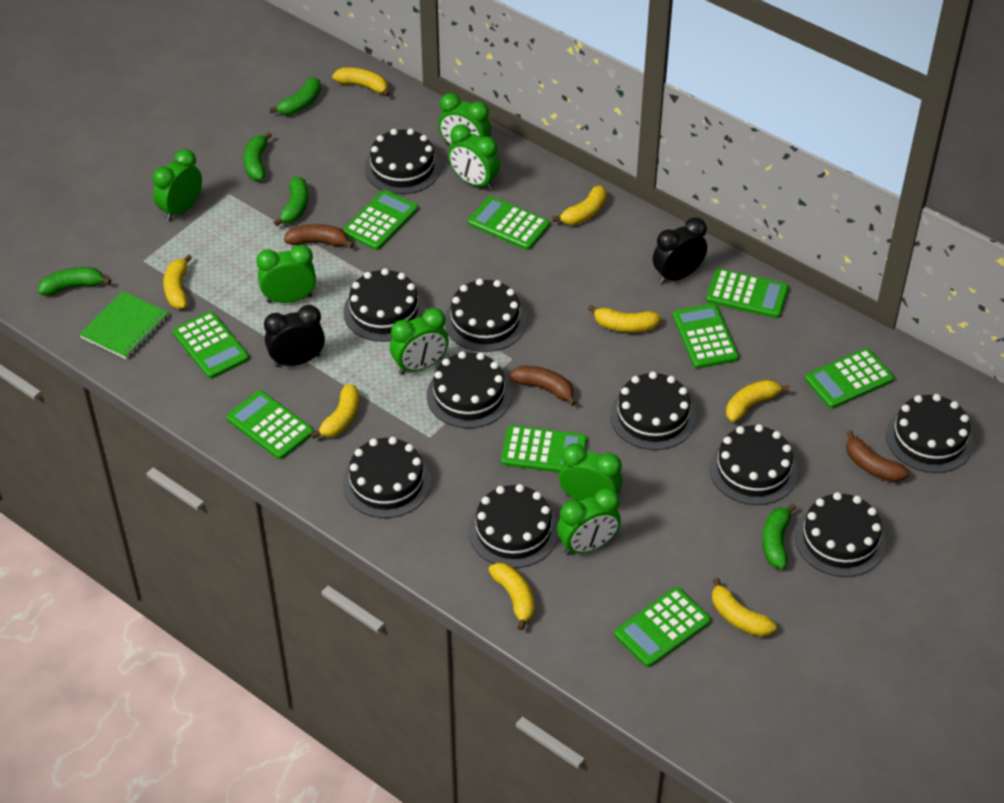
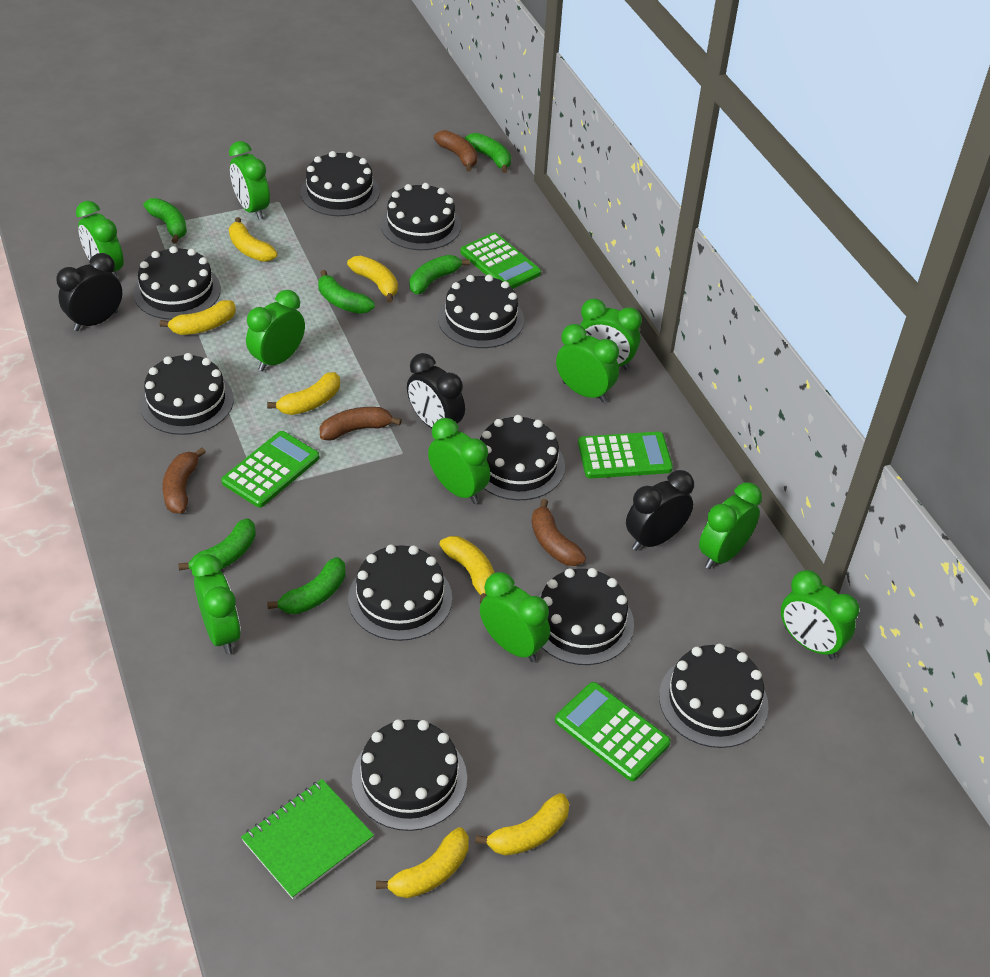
black clock: [264,305,325,367] [653,218,707,284] = 2 -> [56,253,122,331] [407,353,465,428] [626,470,694,551] = 3
brown banana: [284,224,354,248] [509,366,576,406] [846,430,910,482] = 3 -> [163,448,206,514] [319,407,402,441] [434,130,477,171] [532,499,586,566] = 4
green banana: [38,267,111,296] [244,132,272,181] [270,77,321,115] [274,176,308,226] [762,503,797,569] = 5 -> [144,198,187,244] [178,518,256,571] [267,557,346,614] [318,270,375,314] [410,255,470,294] [465,133,511,173] = 6
green calculator: [173,311,249,379] [226,390,313,459] [343,190,418,250] [468,196,550,250] [501,425,587,473] [614,587,711,667] [673,304,739,369] [706,269,789,318] [805,348,894,409] = 9 -> [221,431,320,507] [460,233,541,289] [555,682,671,781] [578,432,673,479] = 4
green clock: [153,149,202,221] [257,245,316,303] [390,308,449,374] [438,93,491,145] [448,124,500,191] [557,488,621,555] [559,443,622,502] = 7 -> [76,201,124,277] [192,554,241,654] [229,141,270,220] [246,290,305,371] [428,418,490,504] [480,572,550,662] [556,324,619,403] [580,298,642,370] [699,482,762,569] [781,570,860,659] = 10
yellow banana: [163,254,192,309] [311,384,359,439] [332,68,390,97] [489,562,535,630] [552,185,607,225] [588,305,661,332] [712,578,777,637] [726,380,789,422] = 8 -> [160,300,236,335] [229,217,277,262] [267,372,340,415] [347,256,398,303] [376,827,469,898] [439,536,495,604] [475,793,569,855] = 7

